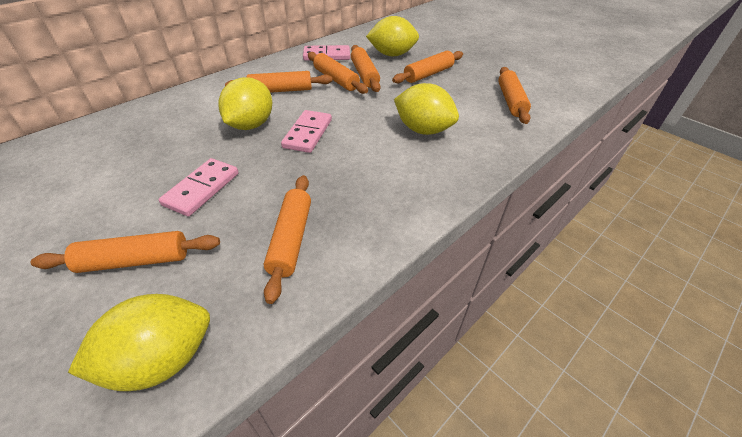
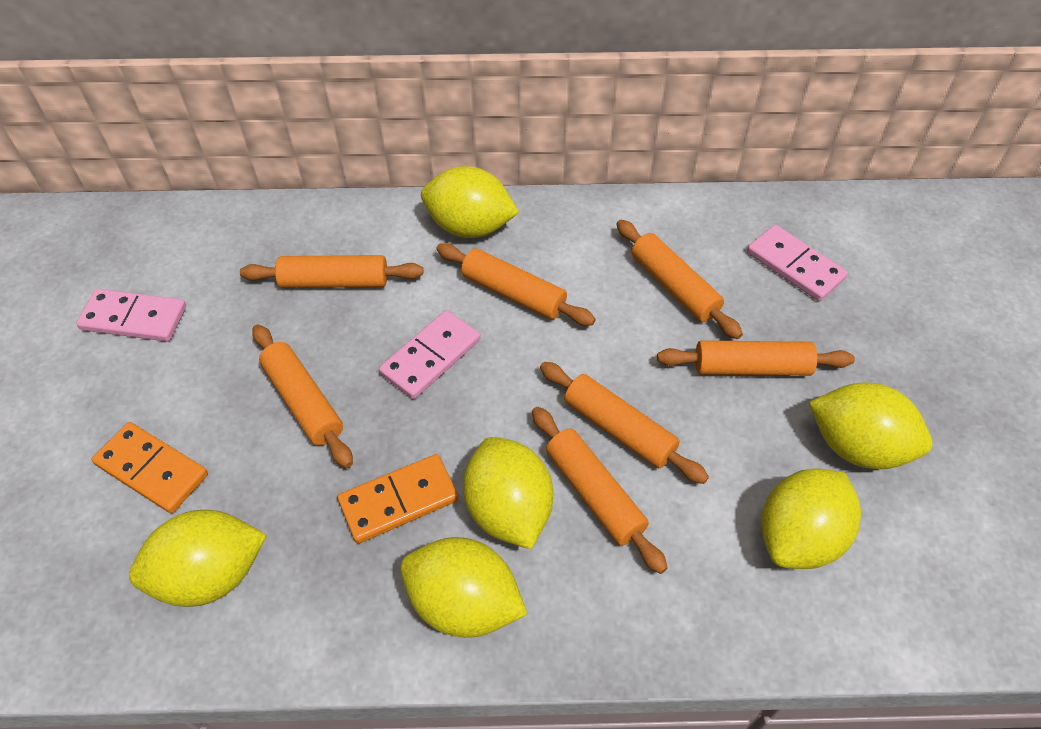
orange domino: none = 0 -> [92,422,208,513] [338,454,459,544] = 2
yellow lemon: [68,294,210,391] [218,77,273,130] [366,16,419,57] [394,83,459,135] = 4 -> [129,510,267,607] [400,537,527,638] [421,166,519,238] [463,437,553,549] [761,468,861,569] [808,383,932,469] = 6

